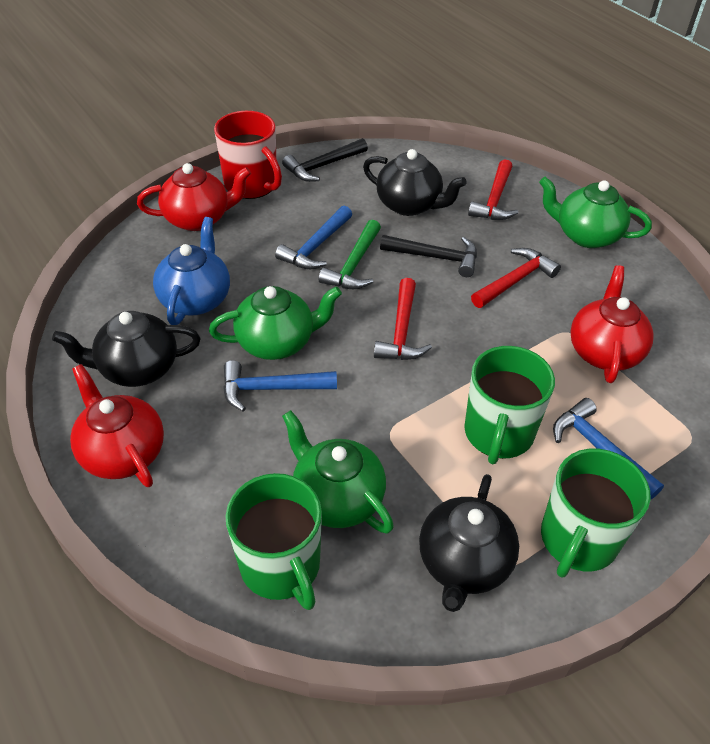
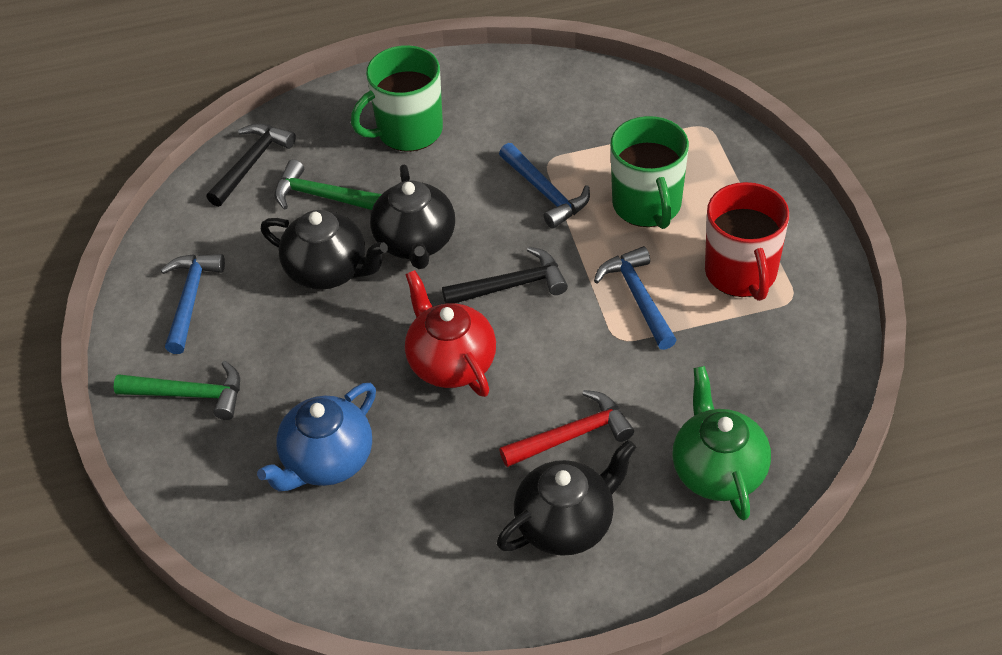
green hammer: [319,220,381,289] = 1 -> [114,361,240,420] [275,160,382,210] = 2
green mug: [226,473,322,610] [464,346,555,464] [541,449,651,578] = 3 -> [351,45,443,152] [610,116,689,229] = 2
green teapot: [209,286,342,360] [282,410,394,533] [539,177,652,248] = 3 -> [672,366,771,520] = 1
red hammer: [374,278,432,360] [468,159,519,220] [471,248,561,308] = 3 -> [499,390,634,467] = 1
red teapot: [70,364,164,487] [137,163,251,231] [570,265,654,383] = 3 -> [405,270,496,397] = 1

